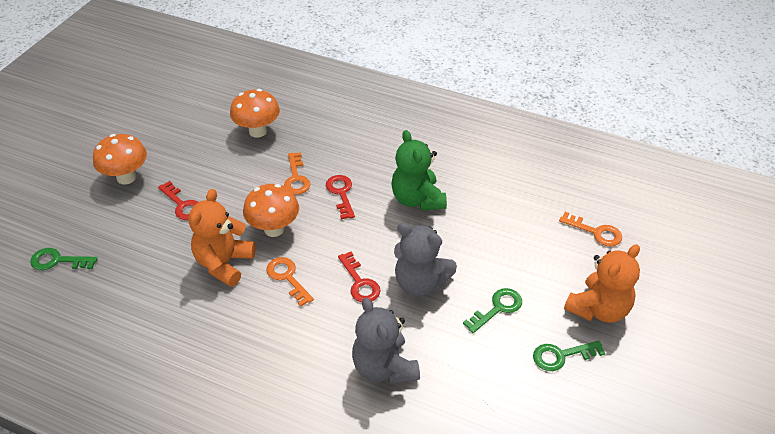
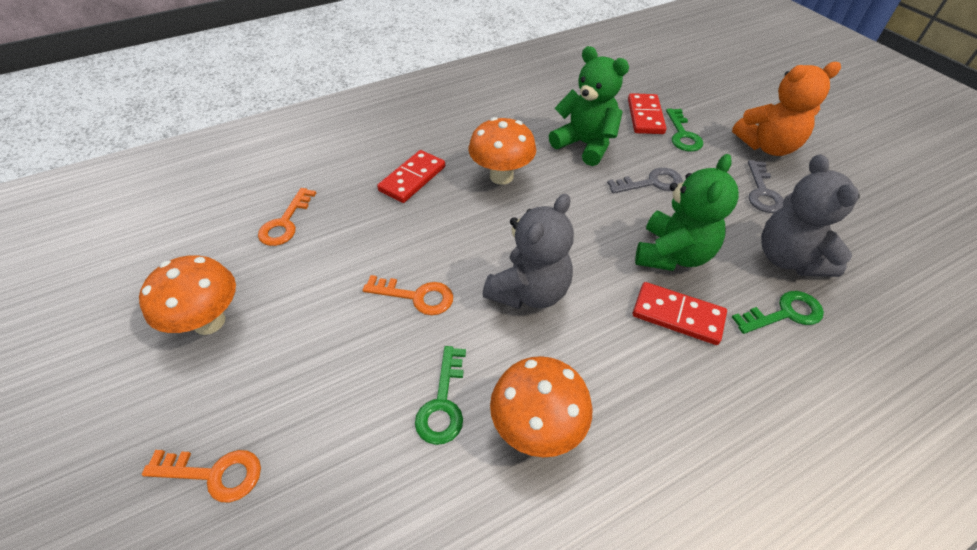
green teddy bear: [391,130,447,211] = 1 -> [549,46,629,166] [635,154,739,271] = 2
grey key: none = 0 -> [607,168,683,193] [748,160,784,213] = 2
orange teddy bear: [189,189,256,287] [564,244,640,323] = 2 -> [732,62,841,156] = 1
red domino: none = 0 -> [377,150,445,203] [628,93,666,134] [633,282,727,345] = 3
red key: [158,181,198,220] [326,175,355,220] [338,252,381,302] = 3 -> none = 0

